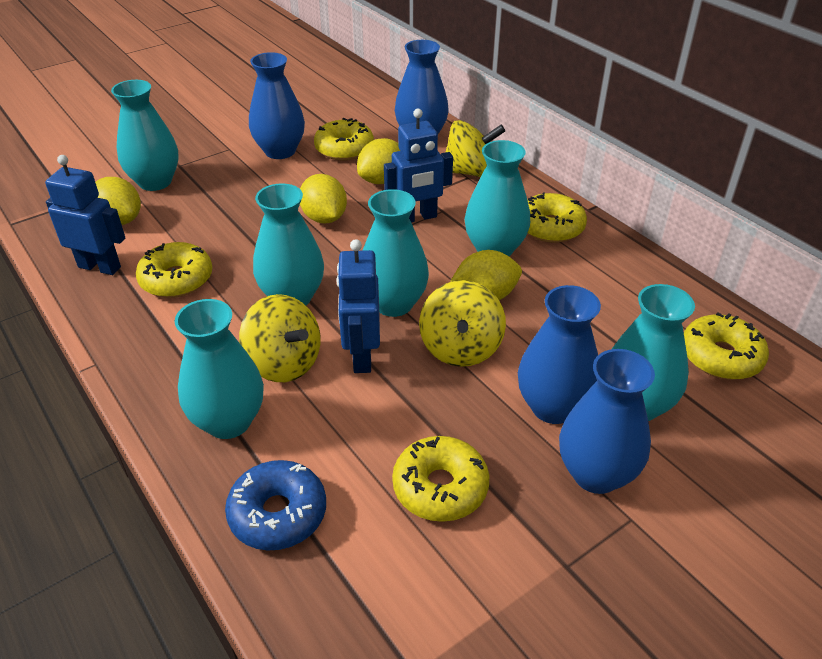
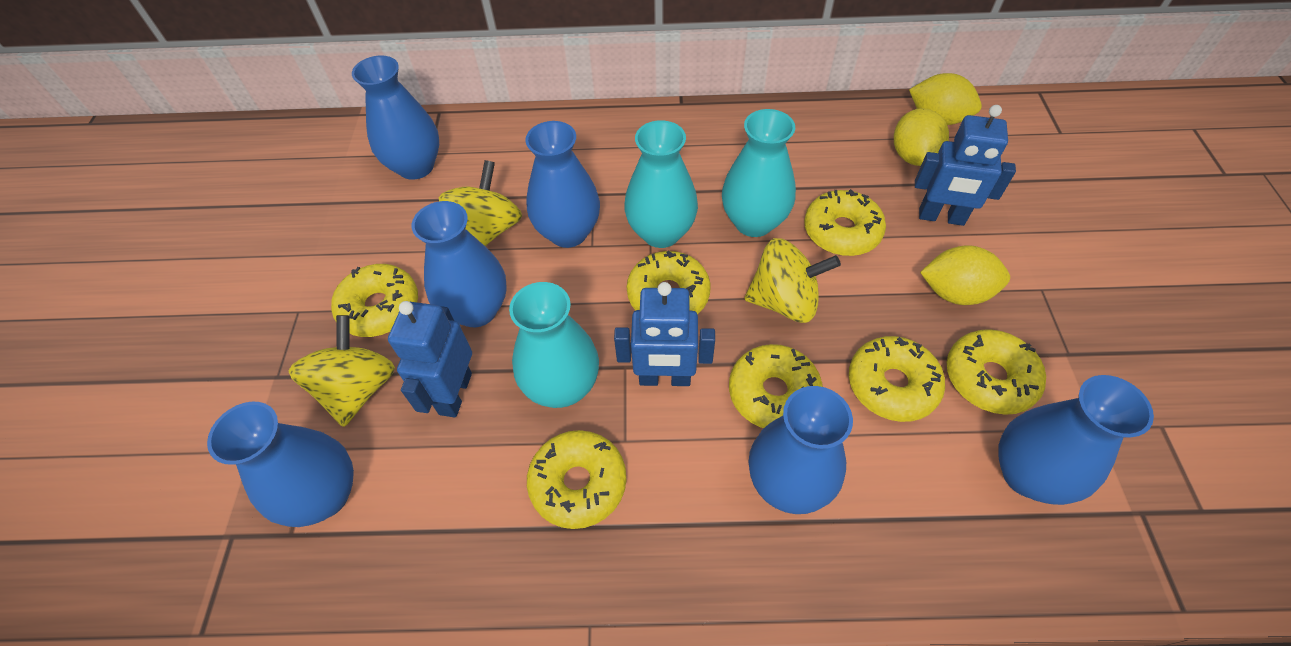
blue donut: [225,460,326,550] = 1 -> none = 0
blue vase: [249,52,305,159] [395,40,449,134] [518,285,601,424] [559,349,655,494] = 4 -> [207,402,354,527] [352,56,439,180] [412,201,507,327] [525,121,600,248] [749,386,853,514] [998,375,1154,505] = 6
turquoise vase: [111,80,179,191] [175,299,264,439] [253,183,324,305] [362,189,429,317] [465,140,530,256] [612,284,695,421] = 6 -> [509,282,599,408] [624,120,698,248] [722,109,796,237] = 3
yellow donut: [136,242,212,298] [314,118,374,161] [392,436,489,522] [527,193,587,243] [684,312,769,380] = 5 -> [331,264,418,337] [527,430,626,529] [627,250,711,314] [729,344,823,428] [804,189,886,256] [849,336,945,422] [947,329,1046,415] = 7
yellow lemon: [95,177,141,225] [300,174,347,224] [357,138,400,184] [450,250,522,300] = 4 -> [894,108,949,166] [909,73,982,125] [920,245,1010,305] = 3

